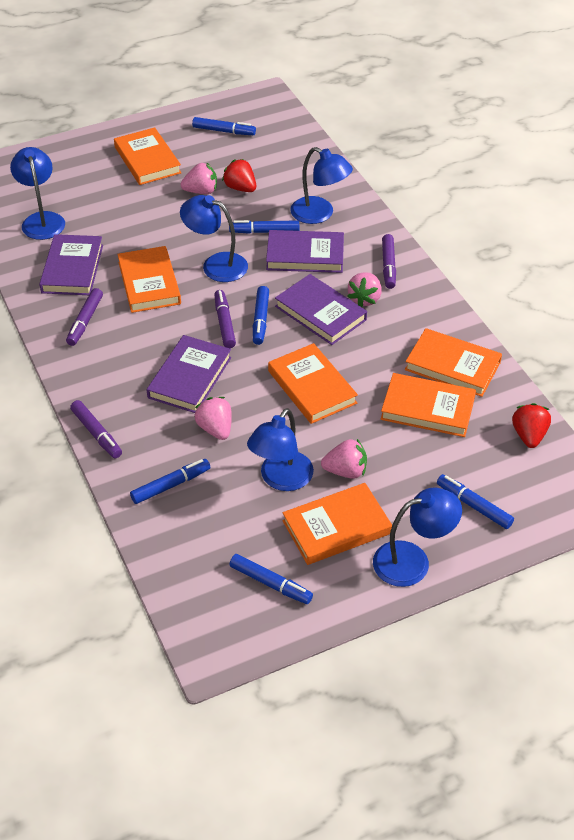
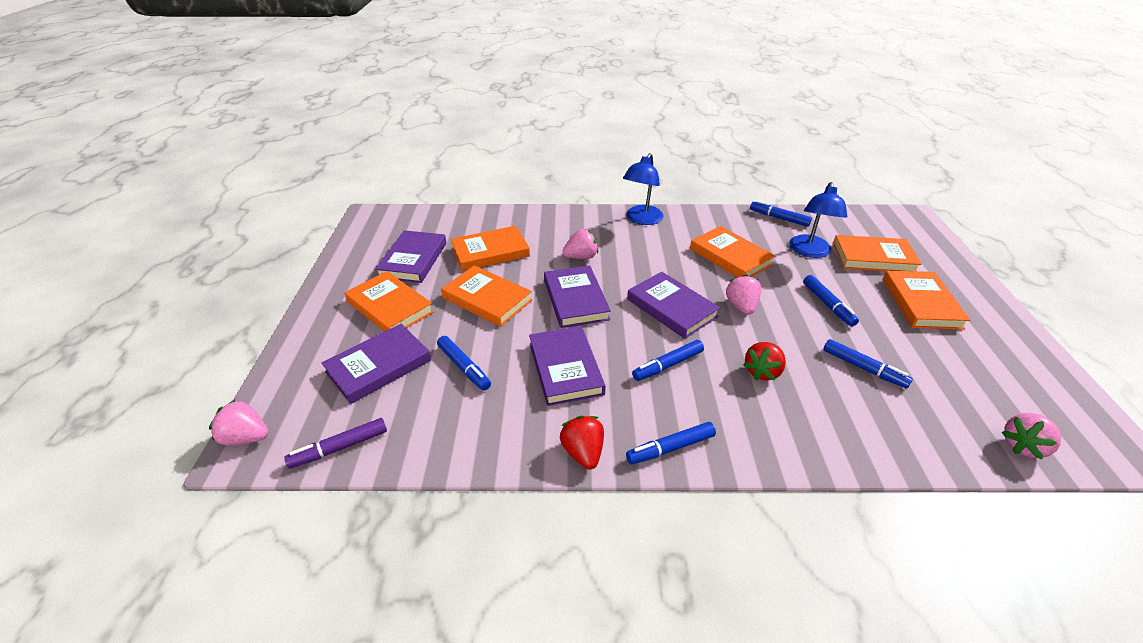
blue lamp: [10,147,65,240] [180,195,248,282] [247,408,314,491] [290,147,353,224] [373,488,462,587] = 5 -> [623,153,664,225] [789,182,847,258] = 2
purple book: [39,234,103,295] [147,335,231,413] [266,230,344,273] [275,274,367,345] = 4 -> [322,324,431,404] [375,230,446,283] [529,326,606,406] [544,265,611,328] [627,272,720,339] = 5
purple marker: [66,288,103,346] [70,400,122,458] [214,290,236,348] [382,234,396,289] = 4 -> [284,418,387,469] = 1

